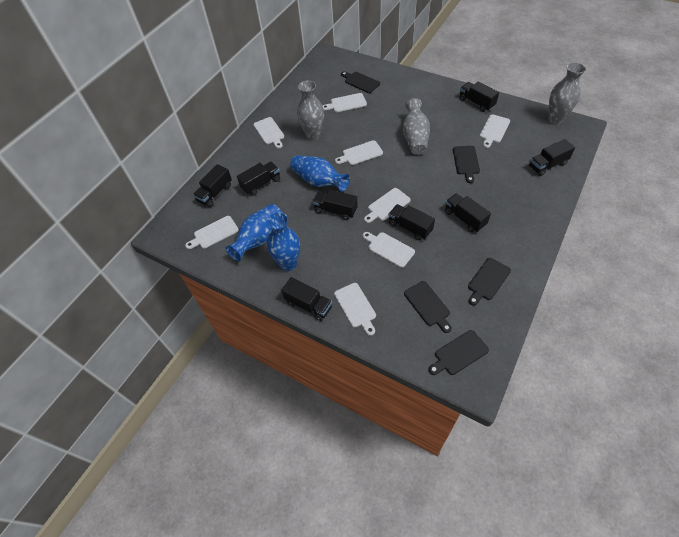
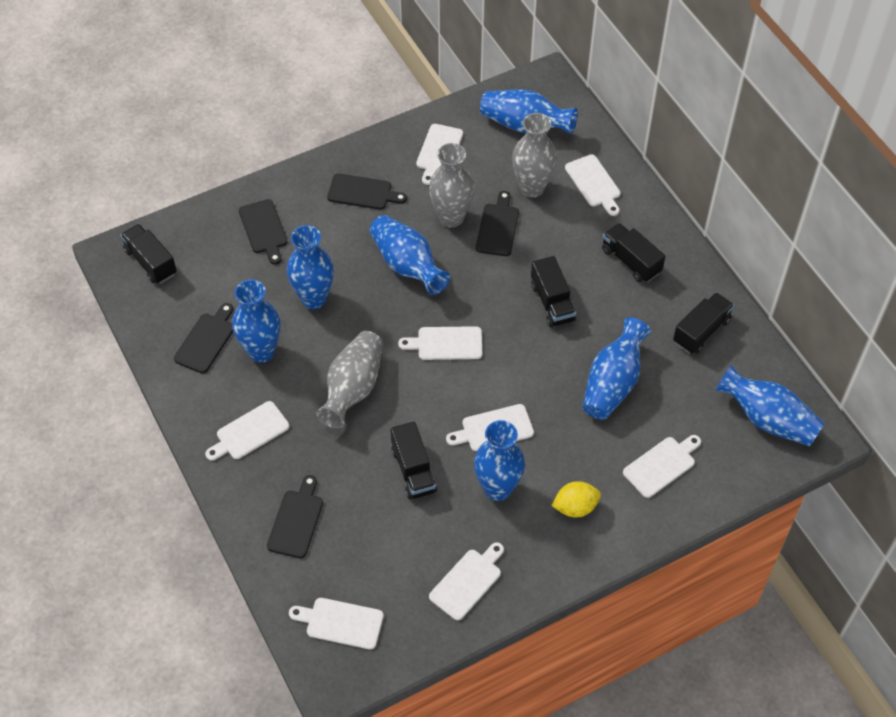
black truck: [193,164,232,207] [237,161,280,196] [281,277,332,321] [313,190,358,220] [388,204,435,240] [445,193,491,232] [460,82,499,112] [529,139,575,176] = 8 -> [120,224,177,284] [390,421,437,500] [531,256,576,327] [602,223,665,282] [673,292,734,353] = 5
blue vase: [225,204,282,261] [266,212,300,271] [290,155,350,192] = 3 -> [232,280,281,363] [287,225,334,309] [369,215,450,295] [474,420,525,501] [480,89,578,134] [582,317,651,420] [716,365,824,446] = 7
yellow lemon: none = 0 -> [551,481,601,518] = 1

